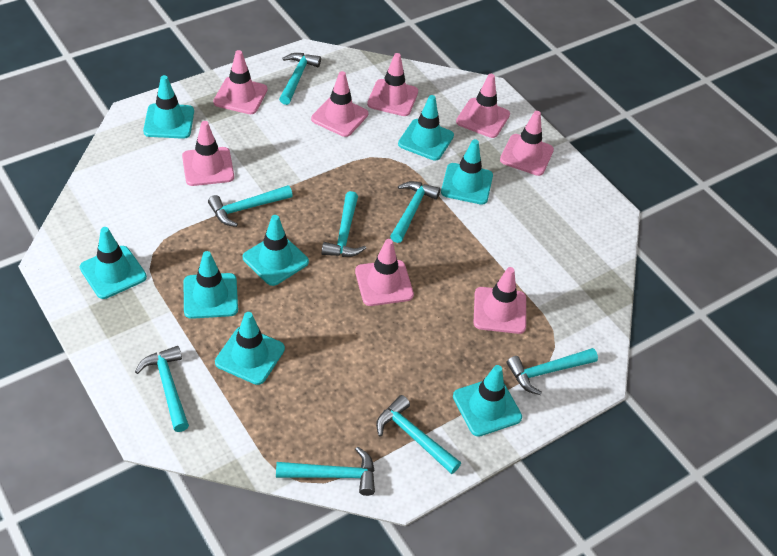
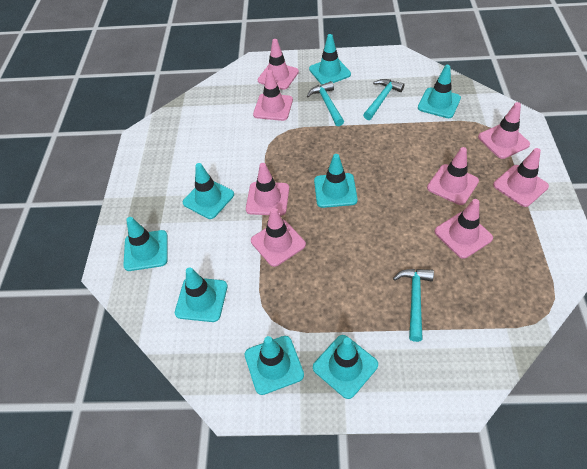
turquoise hammer: [135,346,189,432] [208,185,293,227] [276,447,375,496] [279,53,321,105] [322,191,366,257] [376,395,461,474] [390,181,440,243] [507,348,598,395] = 8 -> [307,81,344,126] [363,79,404,120] [393,269,434,342] = 3

